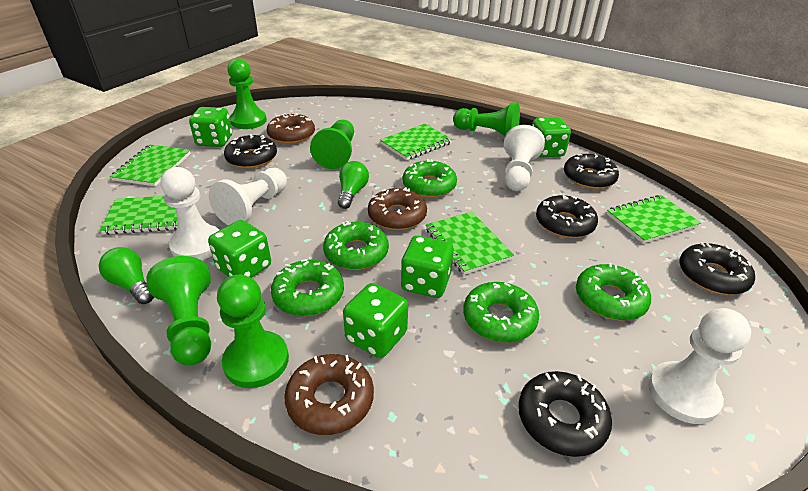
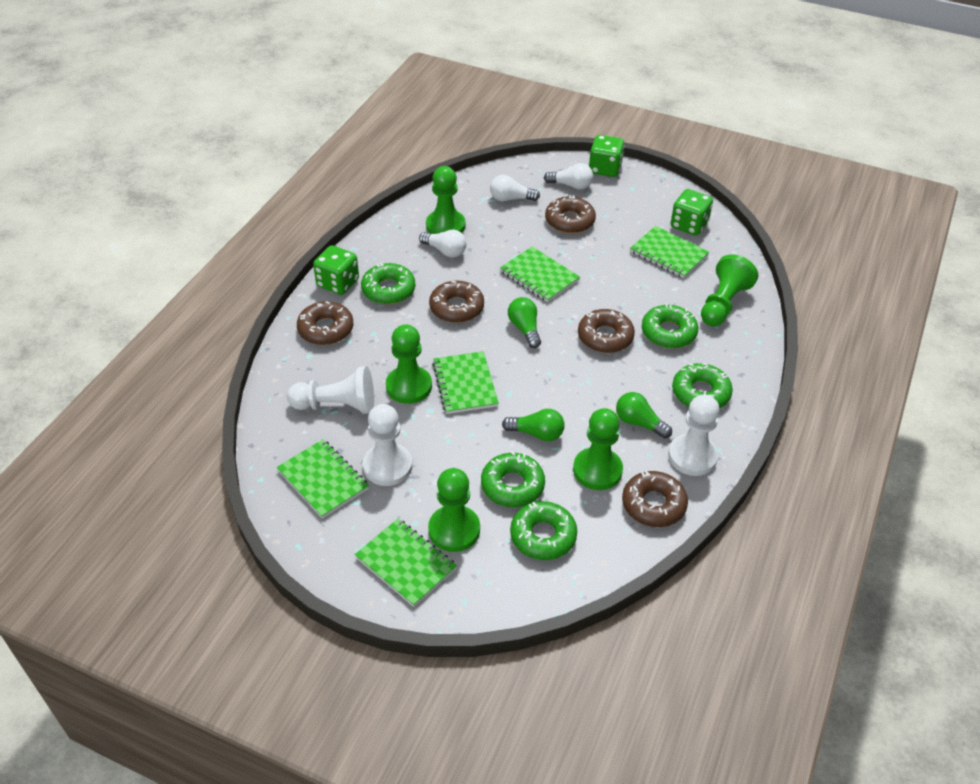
black donut: [224,134,277,168] [518,371,612,457] [536,195,598,238] [564,154,619,189] [679,242,755,295] = 5 -> none = 0
brown donut: [267,113,315,144] [284,354,374,435] [368,187,427,230] = 3 -> [297,301,354,345] [429,281,484,323] [545,195,596,234] [578,309,635,353] [622,471,688,527] = 5
green dice: [189,107,232,147] [208,220,271,278] [343,283,408,358] [401,236,454,298] [532,117,571,157] = 5 -> [313,245,359,295] [589,135,625,177] [671,189,713,236] = 3
green light bulb: [99,247,154,304] [338,161,369,209] = 2 -> [502,409,565,441] [508,297,541,348] [616,392,672,439] = 3
white light bulb: none = 0 -> [419,230,466,258] [490,175,540,201] [544,163,593,190] = 3
white pawn: [160,167,219,260] [209,168,287,225] [504,125,545,191] [648,308,751,424] = 4 -> [287,366,374,414] [363,404,412,486] [668,395,719,476] = 3

